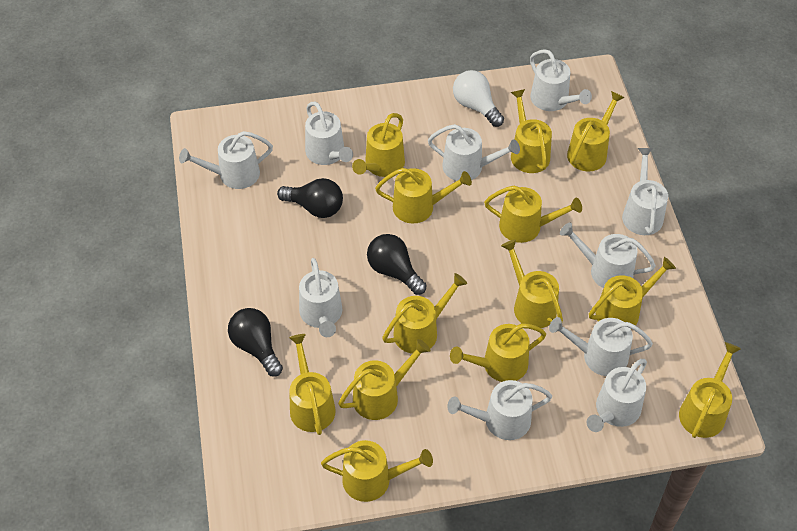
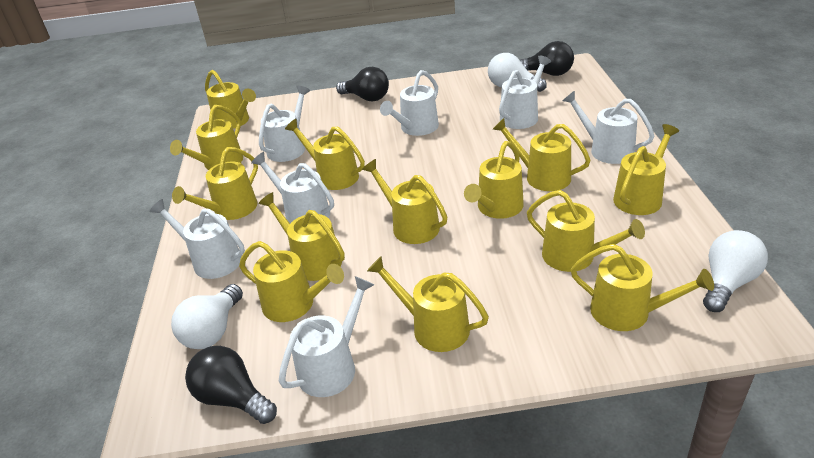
white light bulb: [453,70,504,127] = 1 -> [171,284,243,349] [488,53,547,92] [703,230,768,312] = 3
white watering can: [179,131,273,189] [299,258,342,337] [305,102,353,165] [428,124,520,181] [447,380,552,440] [530,49,592,111] [549,317,653,376] [560,222,656,288] [587,359,647,432] [622,148,668,235] = 10 -> [149,199,245,279] [251,152,334,223] [259,85,310,162] [279,276,374,397] [380,70,439,136] [499,56,551,129] [562,90,654,164] = 7

